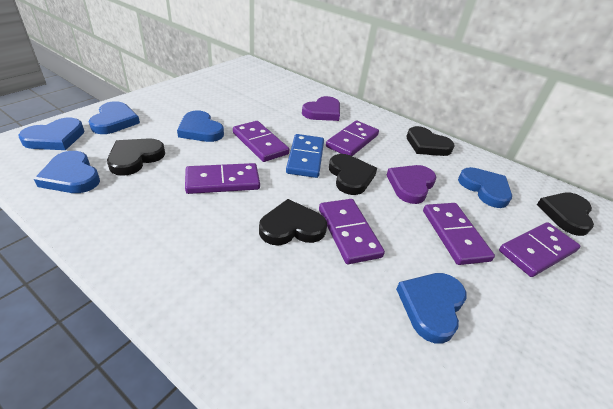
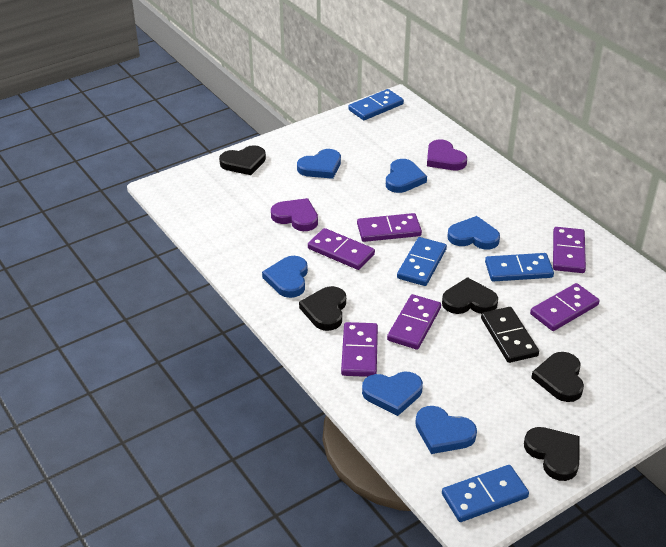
black domino: none = 0 -> [481,307,539,363] = 1
blue domino: [286,134,324,178] = 1 -> [348,89,404,120] [397,237,447,286] [442,465,529,522] [485,253,554,281] = 4

